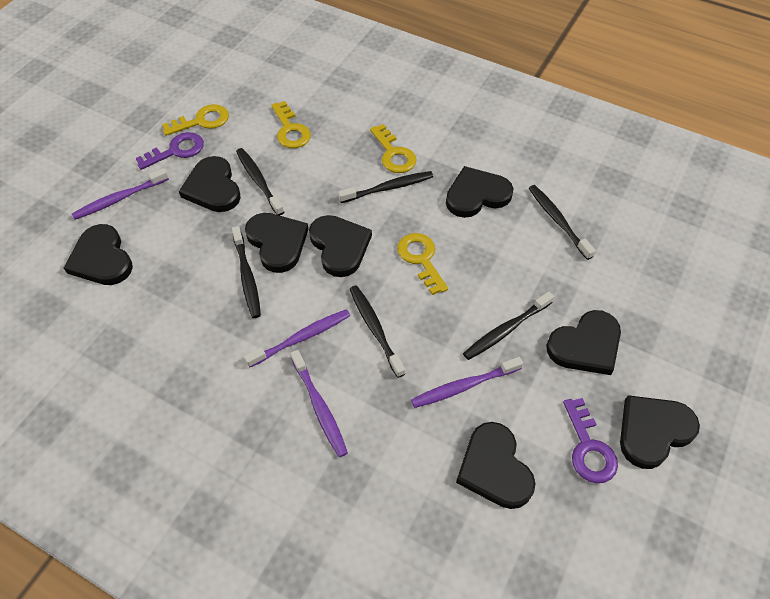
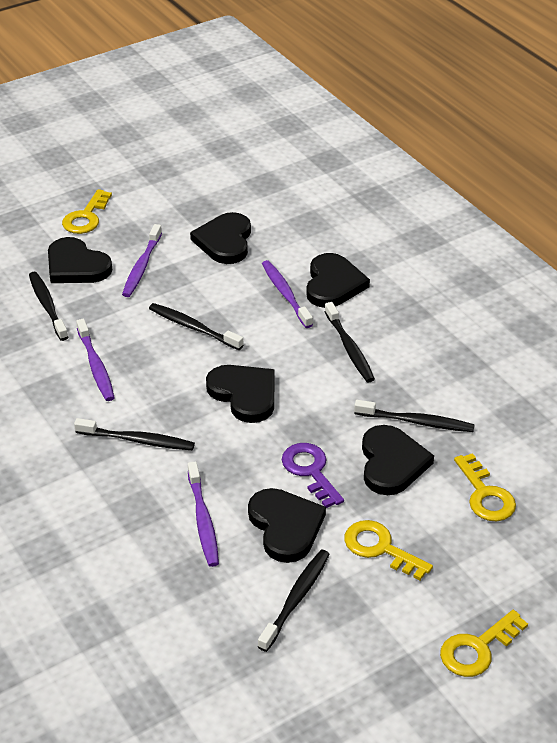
black heart: [64,224,133,285] [179,156,241,212] [245,213,308,273] [309,215,372,277] [446,166,514,218] [456,422,536,509] [546,310,621,375] [620,395,700,469] = 8 -> [48,237,112,283] [190,212,251,264] [206,365,275,423] [248,488,326,563] [306,253,370,308] [362,425,434,495] = 6
purple key: [136,132,204,170] [563,398,618,483] = 2 -> [282,443,344,508] = 1

